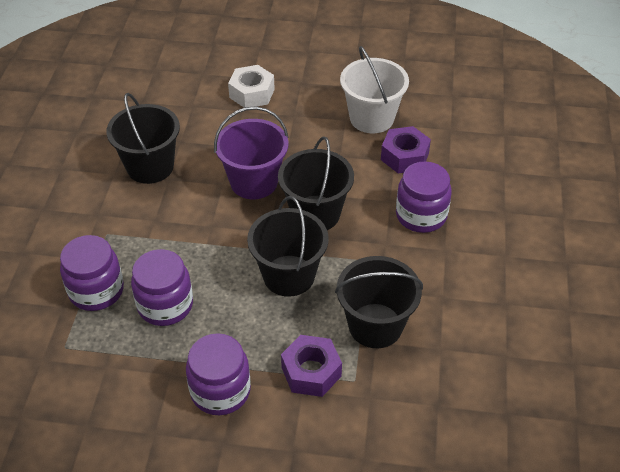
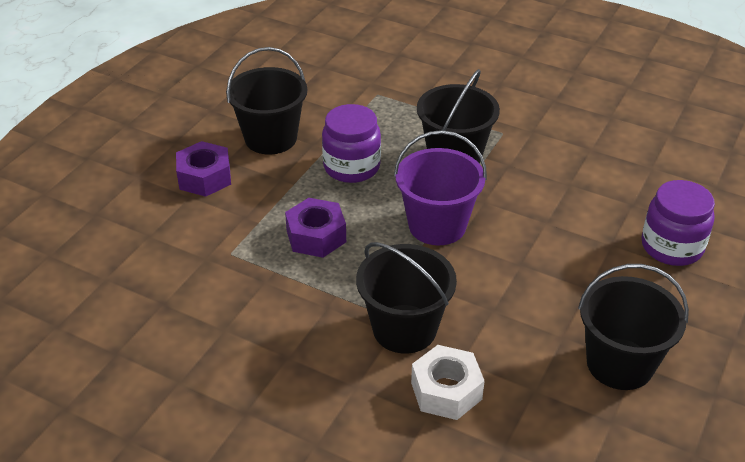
purple jar: [60,235,124,311] [131,249,193,326] [186,333,251,415] [396,162,452,233] = 4 -> [322,104,381,183] [641,180,715,266] = 2
white bucket: [340,46,409,133] = 1 -> none = 0

